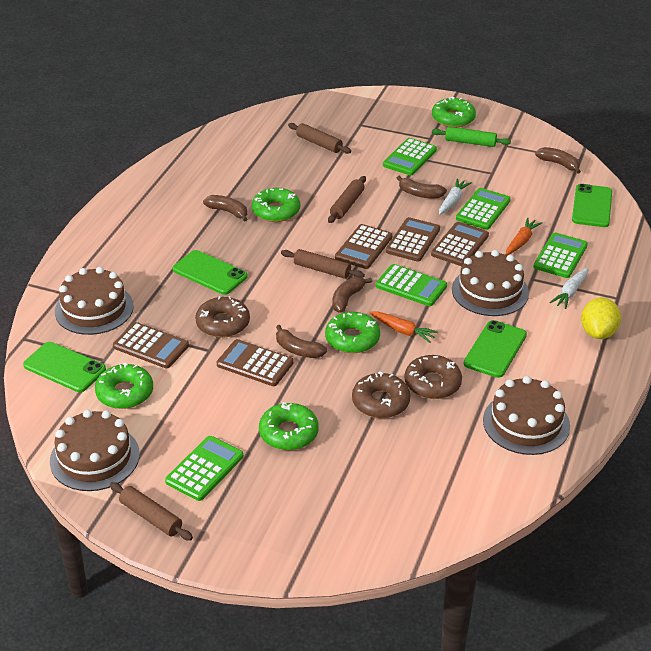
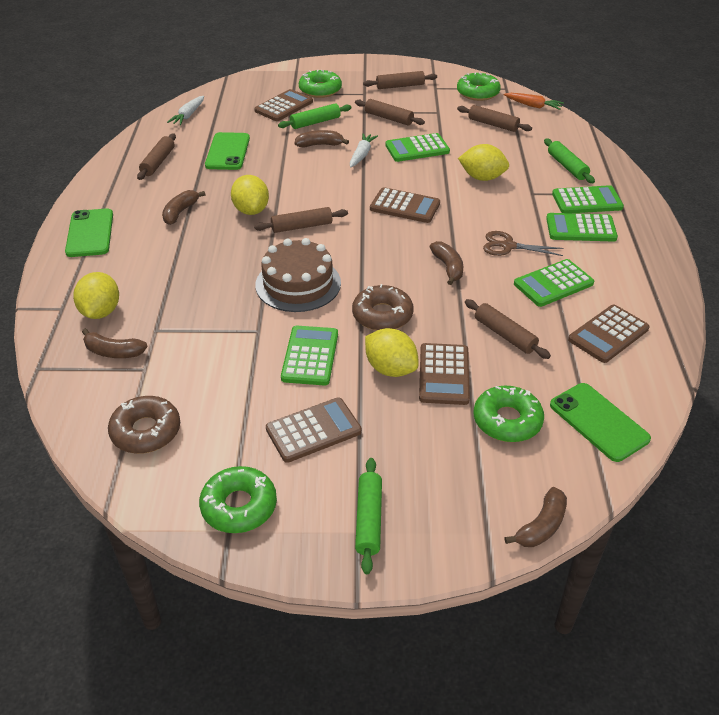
brown cake: [50,410,140,491] [55,267,134,335] [452,250,529,316] [483,376,570,455] = 4 -> [255,238,341,312] = 1
brown donut: [195,296,250,338] [352,371,410,418] [405,355,462,399] = 3 -> [108,396,180,454] [352,284,414,331] = 2
brown rolling pin: [110,482,193,541] [281,249,365,279] [288,123,351,154] [328,176,366,223] = 4 -> [137,133,176,180] [254,207,348,233] [355,99,425,125] [363,71,437,89] [457,105,532,132] [465,299,551,359] = 6
brown scissors: none = 0 -> [483,231,563,256] = 1
green donut: [95,362,153,409] [252,188,300,222] [259,402,319,450] [325,312,380,353] [432,97,476,127] = 5 -> [199,466,277,533] [299,70,342,98] [457,72,501,101] [474,386,544,442] = 4
green phone: [23,342,106,392] [173,250,248,295] [464,320,527,378] [572,184,612,227] = 4 -> [65,208,113,257] [205,132,250,170] [550,383,651,462] = 3
green rolling pin: [432,127,511,147] = 1 -> [278,103,352,129] [355,458,382,574] [544,138,595,183] = 3
orange carrot: [369,311,438,343] [506,218,543,255] = 2 -> [504,93,564,110] = 1
yellow lemon: [581,297,621,339] = 1 -> [73,272,119,319] [231,175,269,215] [365,328,419,377] [458,144,509,181] = 4

